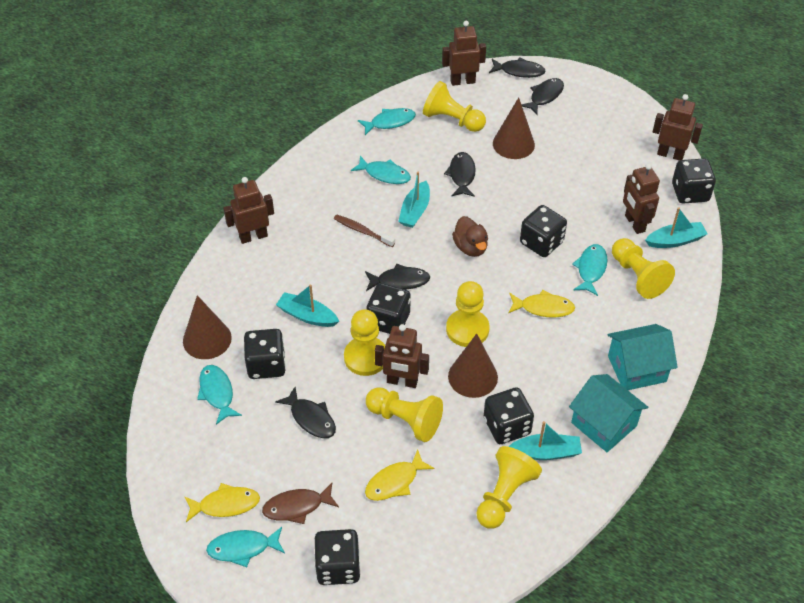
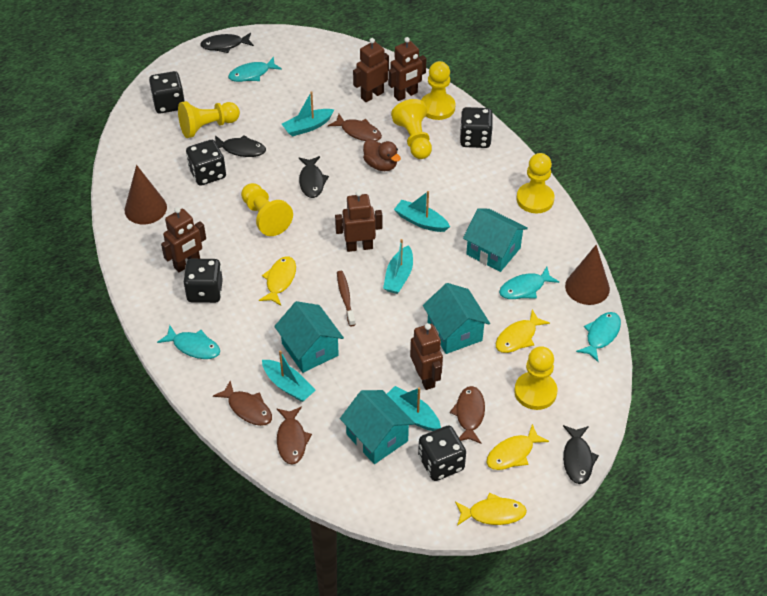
black dice: [244,329,286,379] [315,529,361,585] [366,283,411,334] [484,387,534,444] [520,205,567,257] [672,158,716,204] = 6 -> [149,71,185,113] [183,259,223,303] [186,140,226,186] [418,426,466,481] [460,107,493,148] = 5
black fish: [275,387,336,438] [365,264,430,291] [444,152,476,197] [489,58,546,78] [521,78,564,115] = 5 -> [200,32,254,53] [215,135,266,157] [299,156,329,198] [563,425,599,484] = 4
brown cone: [183,295,232,359] [448,333,498,398] [493,97,535,159] = 3 -> [124,165,167,224] [565,245,610,305] = 2
brown fish: [262,483,339,524] = 1 -> [213,381,272,426] [277,407,312,465] [328,114,382,141] [450,386,485,444] = 4
turquoise boat: [276,285,339,327] [398,172,430,228] [508,421,582,460] [645,207,708,248] = 4 -> [262,350,315,402] [282,91,334,136] [383,239,413,294] [387,386,441,431] [394,191,450,232] = 5
turquoise fish: [197,365,242,425] [206,527,285,567] [351,156,411,184] [358,108,416,135] [572,244,608,296] = 5 -> [157,325,220,359] [228,57,282,82] [499,267,559,299] [576,312,621,362] = 4
turquoise house: [569,374,648,452] [608,324,678,390] = 2 -> [274,301,344,373] [340,390,415,464] [423,283,490,354] [463,209,528,272] = 4
yellow fish: [184,483,260,522] [365,449,435,501] [508,290,575,317] = 3 -> [259,256,296,306] [455,493,527,526] [487,424,549,470] [496,310,550,353] = 4

